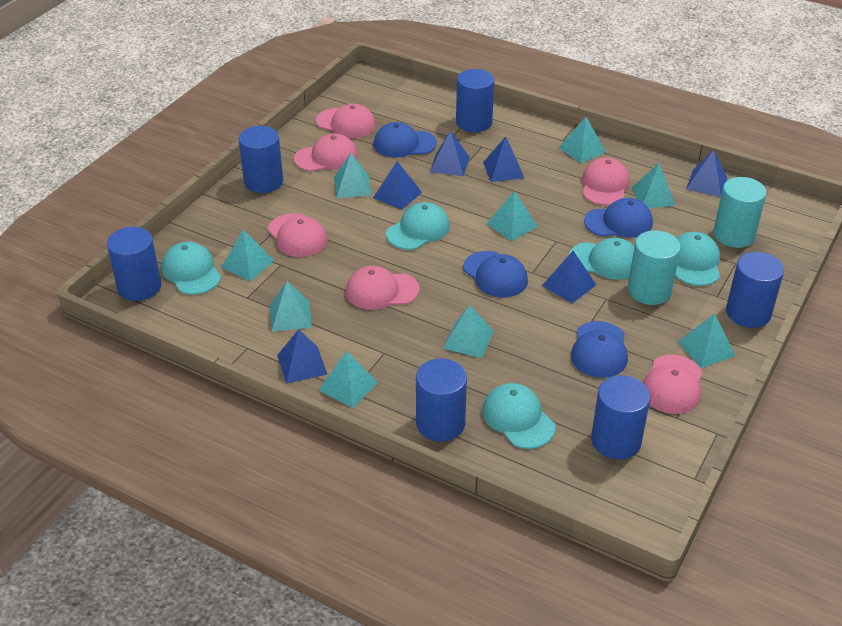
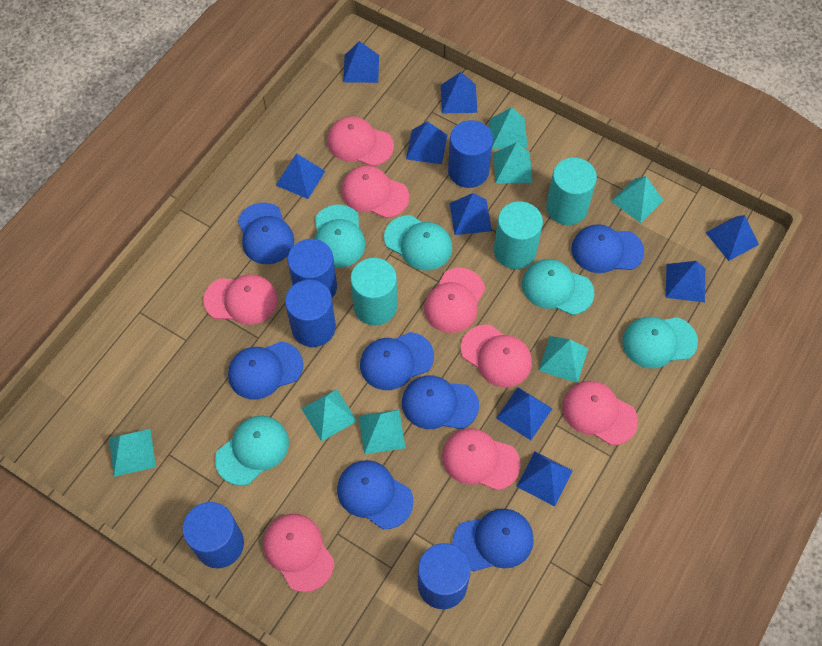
blue cap: [374,122,437,158] [463,251,528,297] [571,321,628,378] [584,198,653,238] = 4 -> [228,341,303,399] [238,202,295,264] [337,460,414,529] [360,332,434,390] [402,375,479,429] [452,509,534,571] [571,224,644,273] = 7
blue cylinder: [107,227,162,301] [239,126,283,193] [416,358,467,442] [456,69,495,132] [591,375,650,460] [726,252,784,328] = 6 -> [183,502,244,568] [285,280,336,347] [287,239,337,298] [418,543,471,609] [448,120,493,188] = 5
blue pyramid: [277,329,327,384] [373,161,422,210] [430,131,469,176] [483,137,524,182] [542,251,596,304] [686,150,727,197] = 6 -> [276,153,325,199] [343,41,379,83] [406,121,447,164] [441,72,478,113] [450,193,492,235] [496,387,552,440] [517,452,573,506] [666,261,705,302] [705,215,759,261] = 9
pink cap: [268,213,328,257] [294,133,358,172] [316,104,376,138] [346,266,419,310] [582,158,630,205] [643,355,702,414] = 6 -> [204,274,278,325] [263,514,334,592] [327,117,394,166] [341,166,409,218] [424,268,485,333] [442,428,520,491] [461,325,532,387] [562,381,638,445] = 8
turquoise cylinder: [628,230,681,305] [713,177,767,248] = 2 -> [350,258,397,325] [494,201,543,269] [546,158,597,225] = 3
turquoise pyramid: [221,229,275,281] [270,281,312,332] [319,351,378,408] [334,153,372,198] [443,305,494,358] [487,191,538,241] [559,117,606,163] [632,163,676,208] [678,313,735,368] = 9 -> [109,429,156,477] [301,389,357,442] [359,410,406,454] [489,107,528,149] [493,142,532,184] [539,336,589,383] [611,176,663,223] = 7

